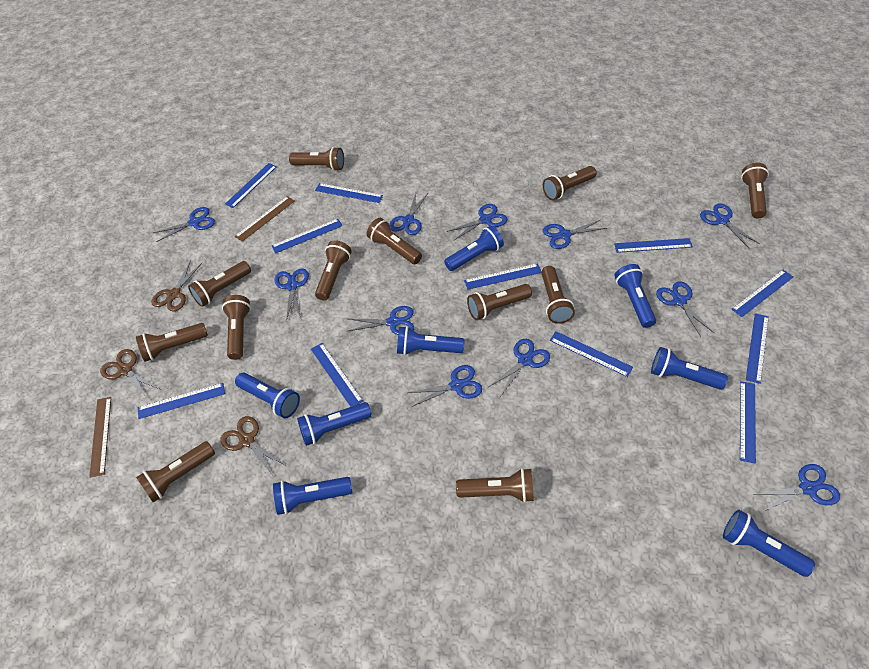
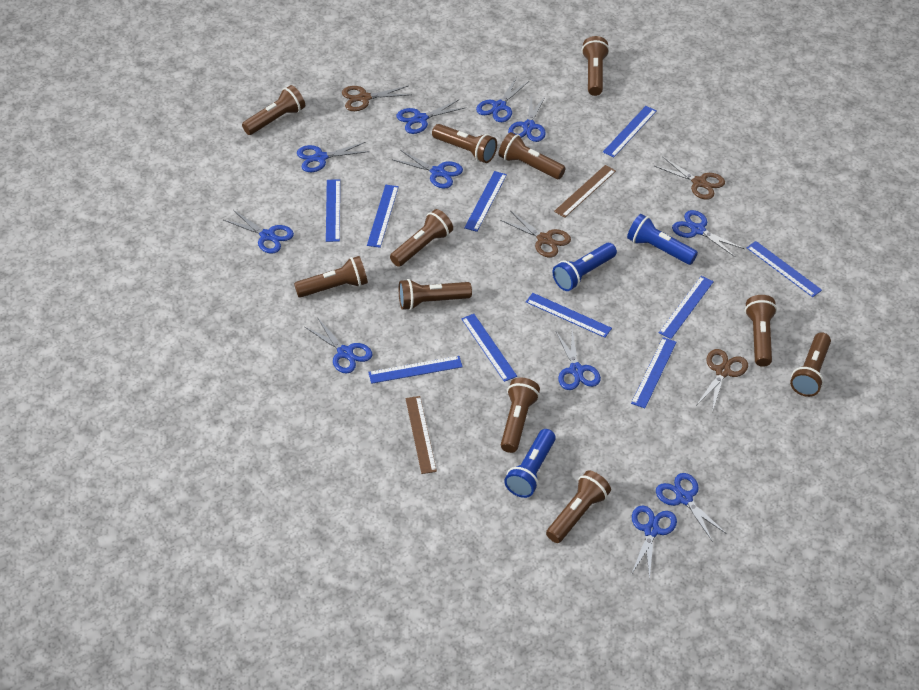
blue flashlight: [235,373,300,418] [273,477,352,515] [297,402,372,446] [397,326,465,355] [444,225,504,271] [614,264,656,328] [651,347,728,390] [723,510,815,577] = 8 -> [504,429,556,498] [553,243,617,291] [627,214,698,265] = 3
blue ruler: [138,383,225,419] [225,163,277,208] [272,219,343,253] [311,343,363,407] [315,183,383,203] [464,263,542,290] [550,331,633,377] [614,238,693,253] [731,270,793,317] [740,381,756,464] [746,313,769,384] = 11 -> [326,179,340,242] [367,185,399,248] [368,356,463,384] [461,314,517,382] [464,171,507,232] [526,293,612,338] [603,106,657,157] [631,337,676,408] [659,276,714,339] [747,241,822,297] = 10
brown flashlight: [136,323,208,362] [136,441,215,502] [188,261,251,307] [222,295,251,360] [289,147,344,171] [315,240,352,301] [367,218,422,264] [456,468,534,503] [467,284,532,320] [541,266,575,324] [543,166,596,200] [741,163,769,219] = 12 -> [242,85,305,135] [294,256,368,298] [390,209,453,267] [399,279,472,310] [432,124,497,163] [499,132,566,179] [501,378,540,453] [546,470,611,543] [582,36,609,96] [745,295,777,367] [790,332,831,397] = 11
brown scissors: [100,349,160,398] [151,260,202,311] [220,416,287,476] = 3 -> [342,86,411,111] [500,211,571,257] [654,156,725,200] [696,349,748,412] = 4

